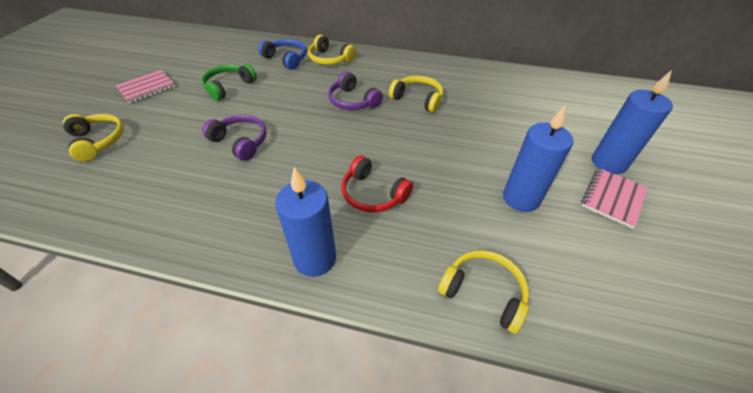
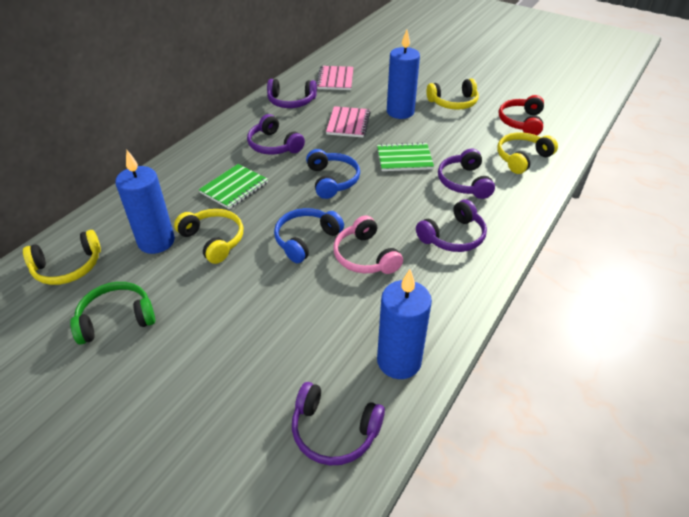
blue headphones: [258,39,306,70] = 1 -> [274,208,344,263] [306,149,360,199] = 2
green notebook: none = 0 -> [199,164,268,209] [377,142,434,171] = 2
pink headphones: none = 0 -> [333,216,403,274] = 1
purple headphones: [202,115,267,161] [328,72,383,110] = 2 -> [247,114,305,155] [267,79,317,108] [292,382,385,465] [416,199,487,252] [438,148,495,199] = 5

